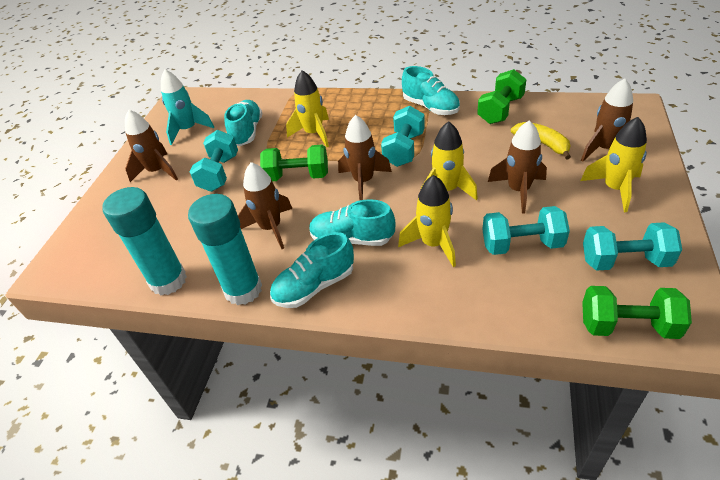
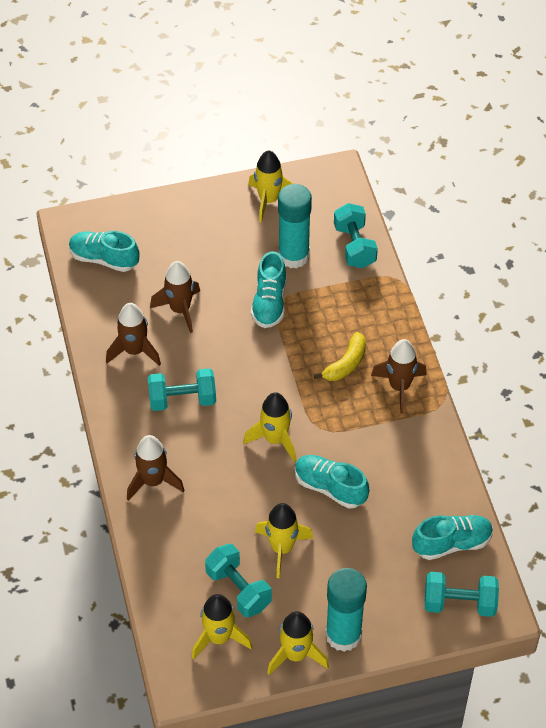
brown rocket: [125,109,178,182] [238,162,293,249] [338,115,392,200] [488,120,547,214] [581,78,633,162] = 5 -> [106,303,161,366] [127,435,184,501] [150,261,200,333] [371,339,427,414] = 4
green dumbbell: [260,145,328,181] [477,69,527,124] [582,286,692,339] = 3 -> none = 0
turquoise rocket: [161,70,214,145] = 1 -> none = 0
yellow rocket: [286,70,329,147] [398,175,456,267] [421,121,478,200] [580,117,647,212] = 4 -> [192,594,252,660] [243,392,296,462] [248,150,293,223] [255,503,313,578] [267,611,329,675] = 5

